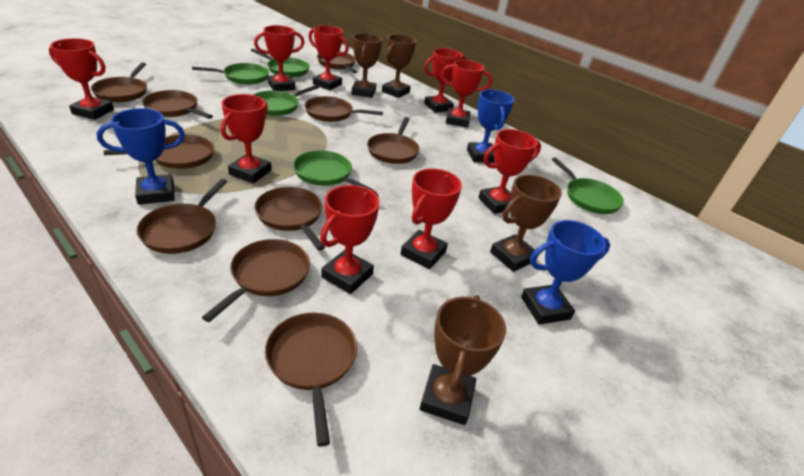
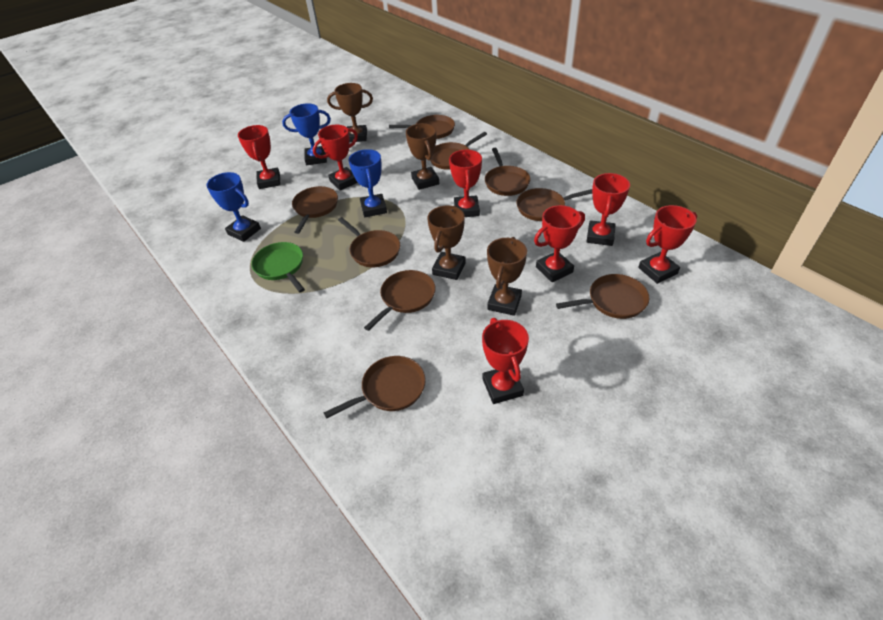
brown pan: [91,62,147,102] [104,134,214,169] [136,179,227,254] [142,90,213,119] [202,239,310,322] [254,187,325,250] [265,312,357,447] [305,96,383,122] [317,51,357,73] [367,117,420,164] = 10 -> [292,186,338,234] [324,356,426,419] [338,217,400,267] [364,270,436,331] [389,115,455,139] [430,132,487,170] [485,148,530,196] [516,188,592,221] [556,274,649,319] = 9
green pan: [192,63,269,85] [251,49,310,78] [253,85,319,116] [293,150,373,190] [552,158,624,214] = 5 -> [251,242,305,293] = 1
red trophy: [49,38,114,120] [221,94,271,183] [254,25,304,91] [309,25,349,90] [320,185,380,294] [401,168,462,269] [424,48,466,113] [441,60,492,128] [478,129,541,214] = 9 -> [238,125,281,189] [313,125,358,191] [449,150,482,217] [482,318,529,404] [534,205,585,282] [586,173,630,246] [638,205,697,284] = 7

